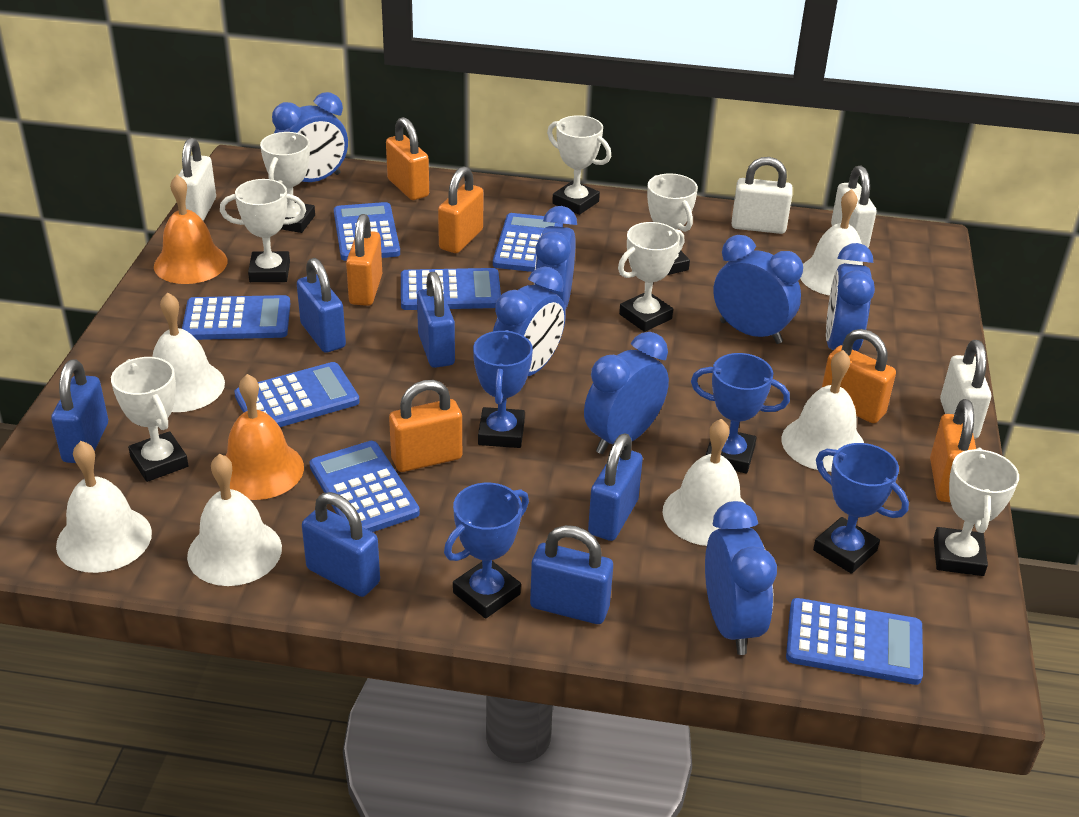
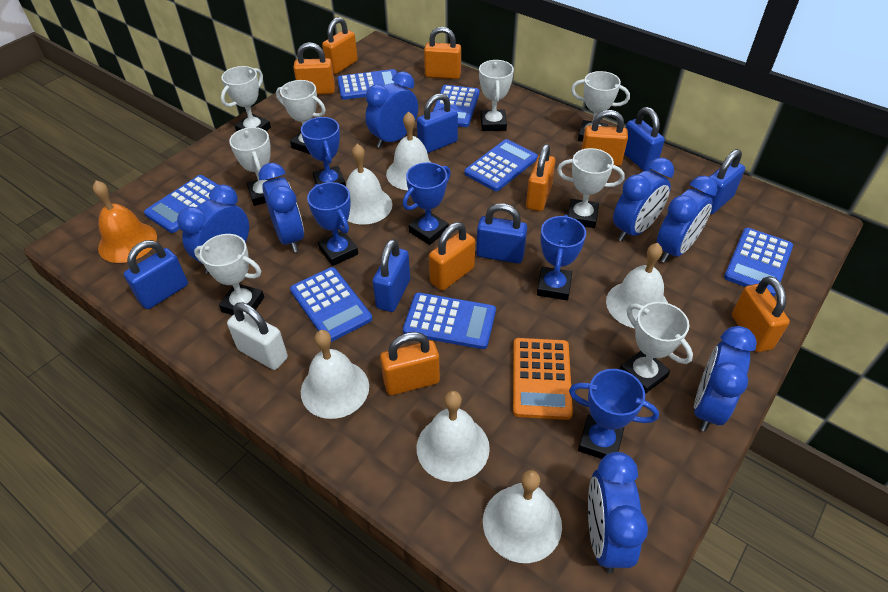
blue trophy: [444,483,529,619] [473,330,533,448] [691,353,790,474] [813,443,909,574] = 4 -> [301,117,346,186] [307,182,358,266] [403,162,451,245] [537,215,586,300] [569,369,659,459] = 5
orange bell: [154,175,227,284] [225,374,304,500] = 2 -> [93,181,157,263] = 1
orange calculator: none = 0 -> [513,338,573,420] = 1
orange padlock: [346,214,382,306] [386,117,429,200] [389,380,462,472] [438,166,483,253] [822,329,896,423] [930,399,976,502] = 6 -> [293,42,335,95] [322,17,358,74] [380,332,440,395] [424,27,461,79] [429,222,475,291] [526,144,556,211] [581,110,628,166] [732,276,790,352] = 8
white padlock: [178,138,216,221] [731,157,793,234] [831,166,877,248] [940,340,991,439] = 4 -> [227,302,288,370] = 1
white trophy: [111,357,189,482] [220,179,306,282] [260,132,315,233] [547,115,611,215] [618,222,684,332] [647,173,698,275] [934,448,1019,576] = 7 -> [194,234,264,315] [221,66,271,132] [229,127,274,206] [276,80,326,155] [479,60,514,131] [557,148,625,228] [571,71,630,142] [620,302,693,394] = 8

